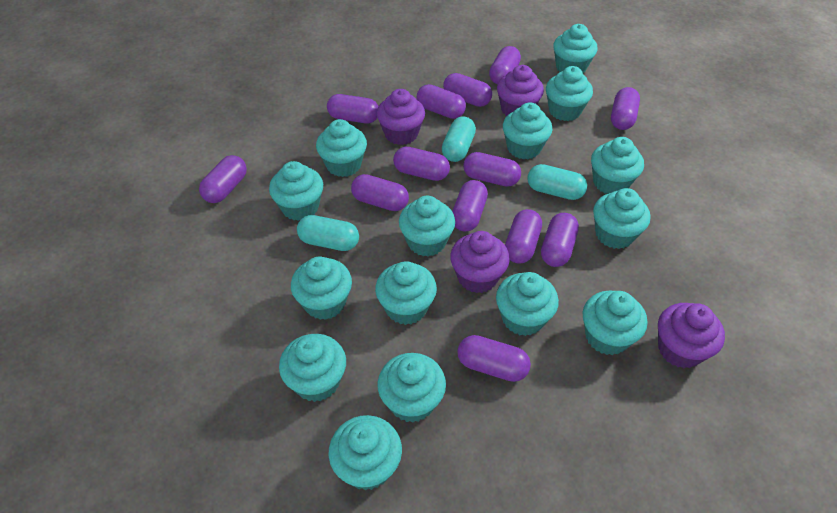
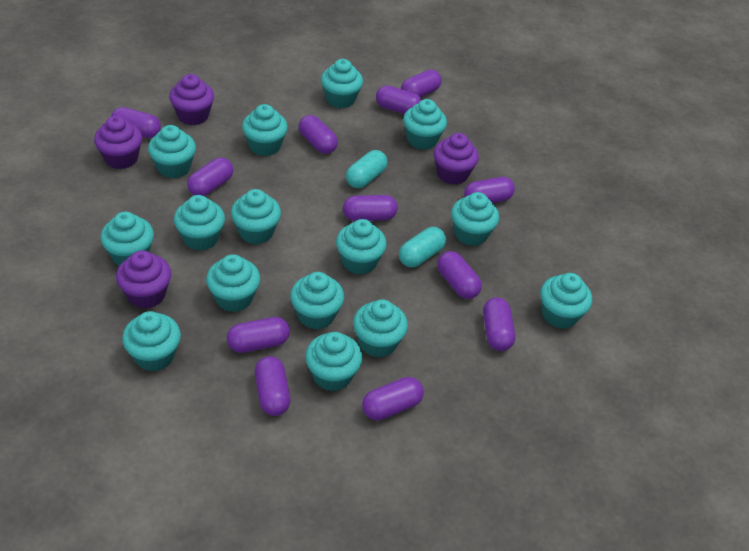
purple capsule: [199,155,247,203] [327,94,379,123] [351,174,409,211] [393,147,450,181] [416,84,466,119] [443,73,492,107] [452,180,488,231] [457,335,531,382] [463,152,521,187] [489,46,521,84] [505,209,542,264] [541,213,579,267] [611,87,640,130] = 13 -> [111,107,161,138] [187,157,233,196] [227,317,290,353] [255,356,290,416] [299,115,338,154] [343,195,398,221] [362,377,424,420] [376,86,422,114] [401,70,441,97] [437,251,482,299] [464,177,515,203] [483,297,515,351] = 12
turquoise capsule: [297,215,359,251] [442,116,476,162] [527,164,587,200] = 3 -> [346,150,388,188] [399,227,446,267] = 2

